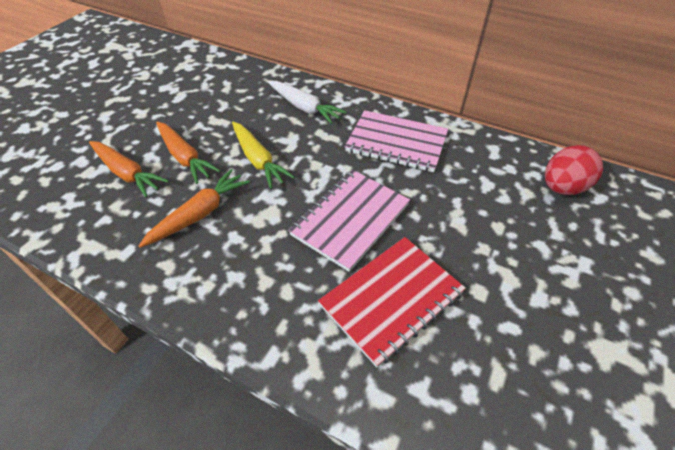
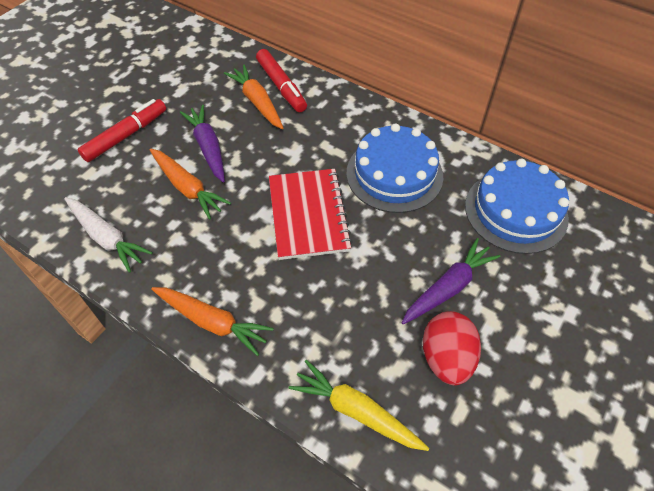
blue cake: none = 0 -> [346,123,443,213] [465,159,569,254] = 2
pink notebook: [288,170,410,272] [345,110,448,172] = 2 -> none = 0
purple carrot: none = 0 -> [180,105,225,183] [402,238,501,325] = 2
red marker: none = 0 -> [78,99,166,162] [256,49,307,112] = 2

